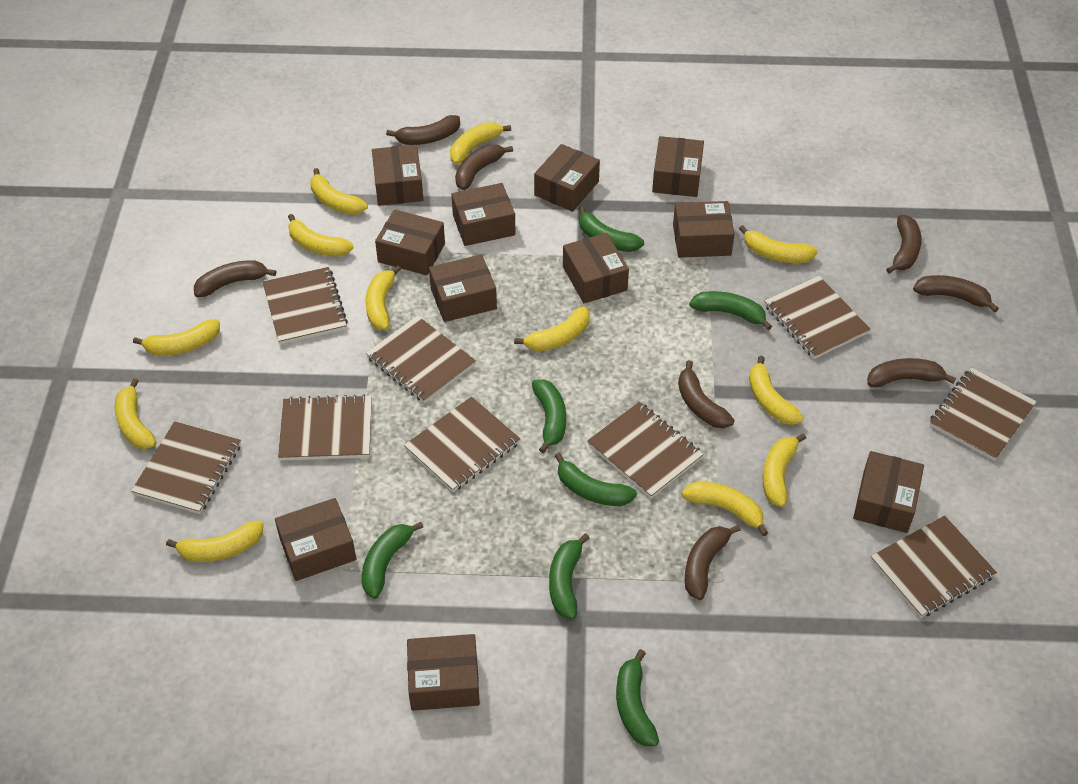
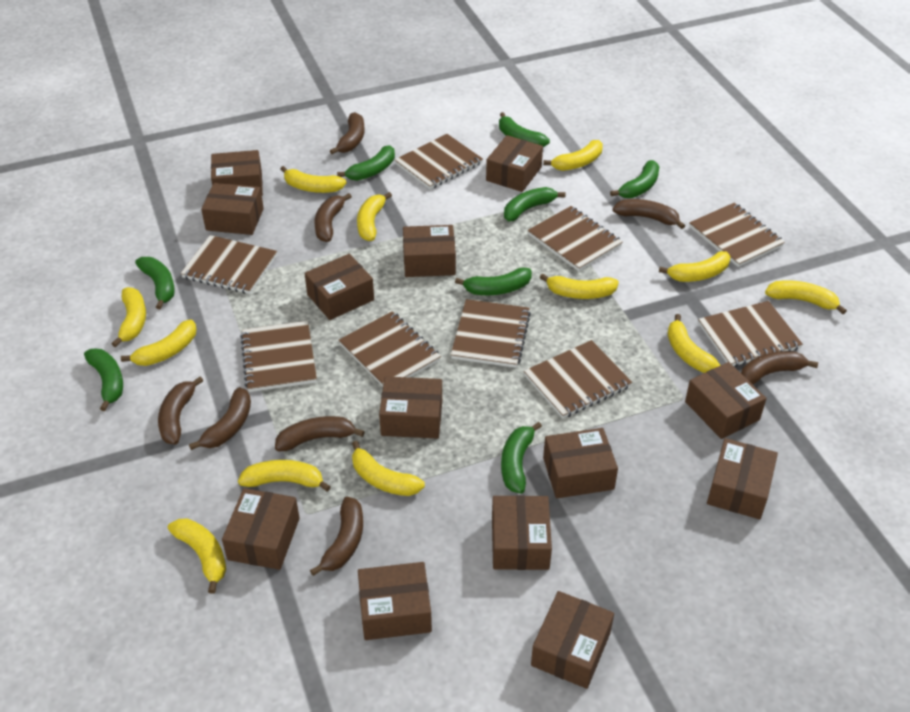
brown box: [275,498,356,581] [372,145,423,206] [375,209,445,275] [407,634,480,711] [429,254,497,322] [451,183,516,246] [534,144,600,212] [563,233,629,303] [652,136,704,197] [673,201,735,258] [853,451,924,533] = 11 -> [201,183,264,235] [211,150,263,196] [222,488,300,570] [304,254,374,320] [358,562,432,640] [379,376,442,439] [403,225,456,277] [486,135,543,192] [492,495,552,570] [531,591,614,689] [543,428,618,498] [685,362,767,439] [707,438,778,519] = 13
green banana: [362,522,423,599] [532,379,566,453] [549,533,590,619] [555,452,637,506] [578,206,644,252] [616,649,659,746] [689,291,772,330] = 7 -> [84,349,123,411] [135,257,175,309] [337,145,395,181] [455,267,532,295] [499,112,550,147] [501,422,542,494] [504,187,566,222] [610,160,659,198] = 8

